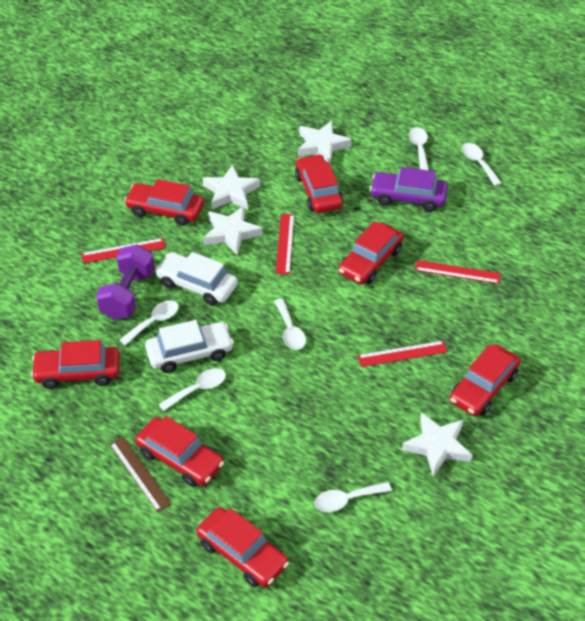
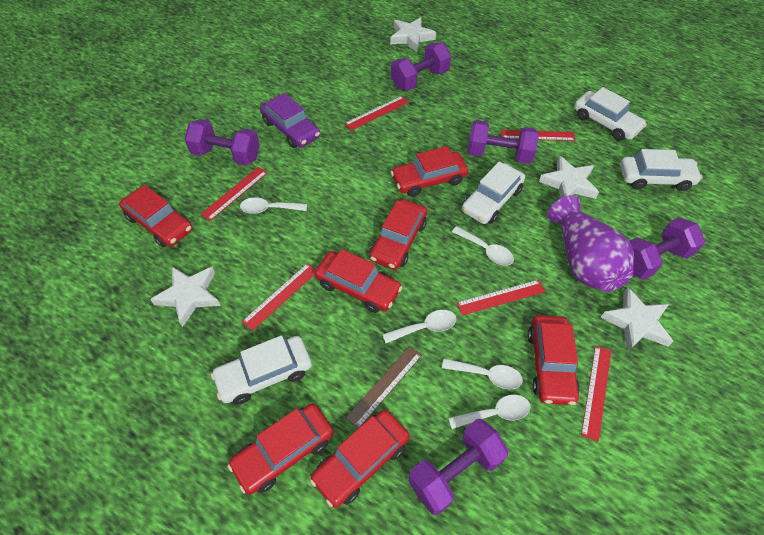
purple dumbbell: [96,245,155,319] = 1 -> [185,119,260,166] [390,42,451,90] [408,419,508,515] [467,120,539,164] [629,217,705,280] = 5
purple vase: none = 0 -> [548,195,634,292] = 1
red ruler: [81,238,166,263] [276,214,294,274] [357,341,448,367] [415,260,501,284] = 4 -> [201,167,268,221] [242,263,316,331] [344,96,409,131] [457,280,545,316] [501,130,576,141] [581,346,611,442] = 6
white car: [145,320,234,373] [155,252,238,305] = 2 -> [211,335,312,405] [462,162,525,224] [574,87,647,141] [620,149,703,191] = 4
white spoon: [119,300,179,346] [159,368,226,411] [274,298,306,350] [315,482,392,512] [408,127,429,170] [462,143,502,186] = 6 -> [240,197,307,214] [382,310,456,343] [442,358,523,389] [448,395,531,429] [452,226,514,266] = 5

